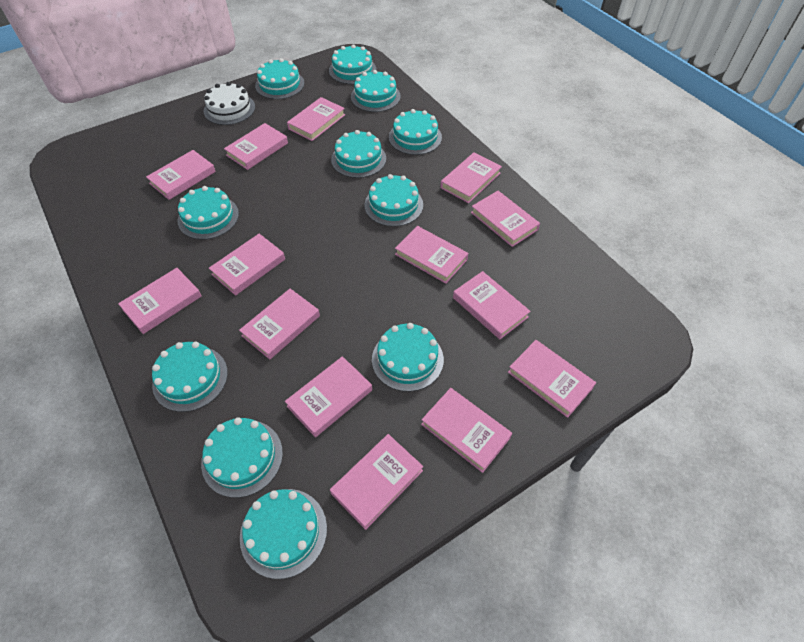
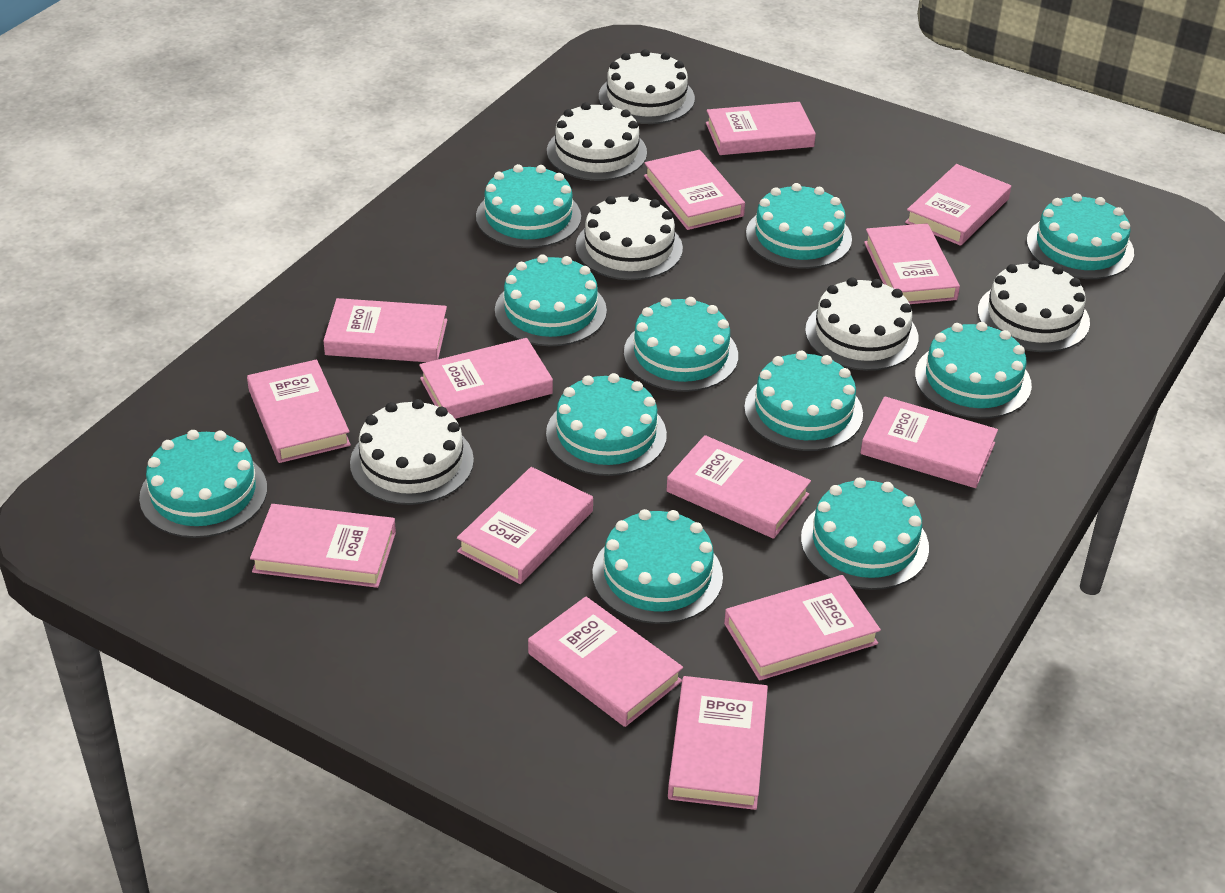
white cake: [204,82,255,125] = 1 -> [350,399,474,505] [547,102,647,181] [576,193,683,280] [599,49,695,124] [805,277,918,371] [978,260,1090,352] = 6

